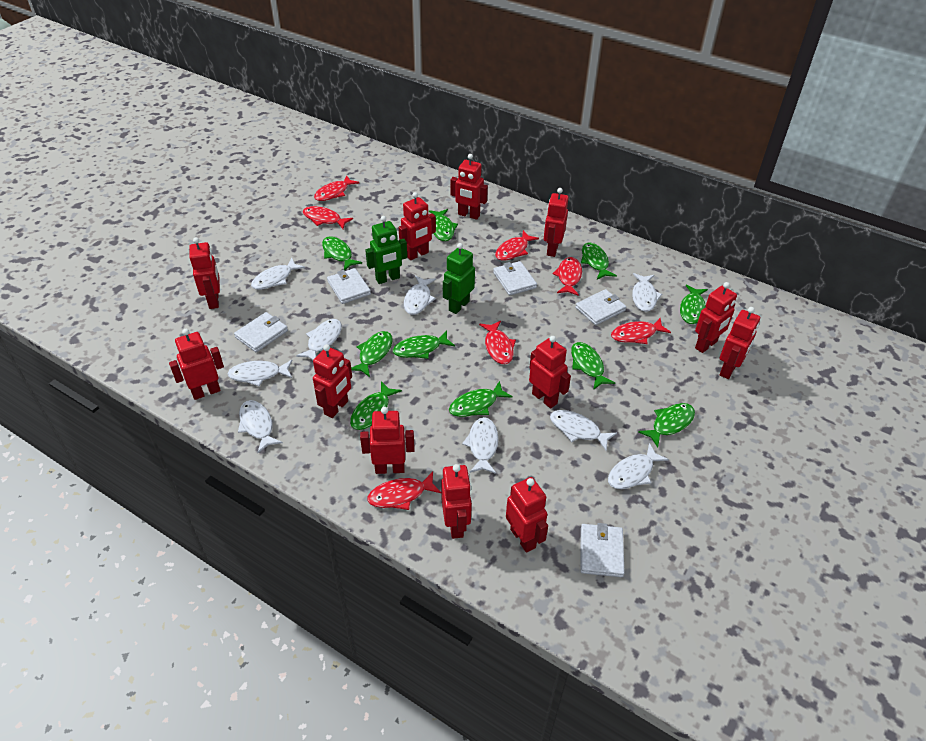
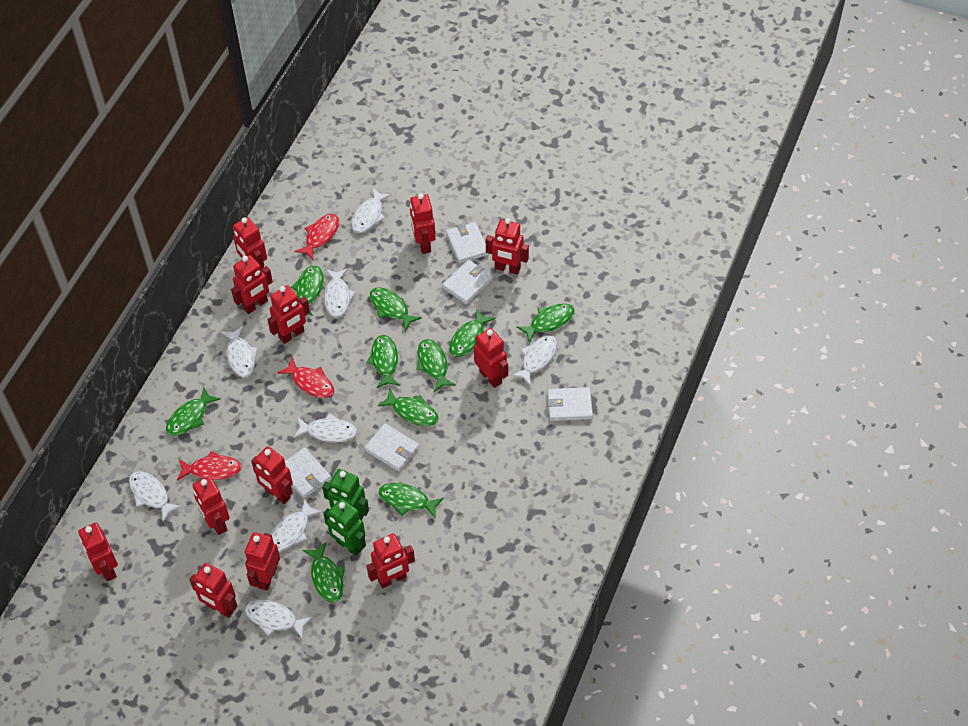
red fish: [303,206,353,229] [314,175,359,201] [367,472,441,510] [479,320,516,364] [495,230,539,261] [552,257,582,296] [611,318,671,344] = 7 -> [177,451,242,481] [277,357,334,398] [294,214,339,260] = 3
white fish: [227,360,292,386] [238,400,283,453] [251,258,305,290] [296,319,342,360] [404,275,436,315] [462,417,498,474] [550,410,617,451] [608,443,669,489] [632,273,662,312] = 9 -> [129,471,182,522] [221,326,258,377] [245,600,313,639] [271,499,323,552] [293,413,358,442] [324,268,356,317] [352,187,392,233] [511,335,557,386] = 8

